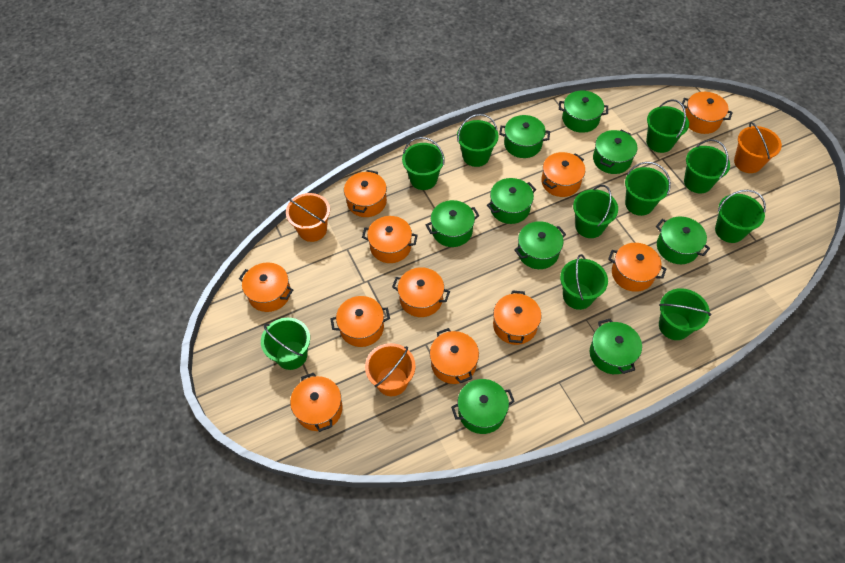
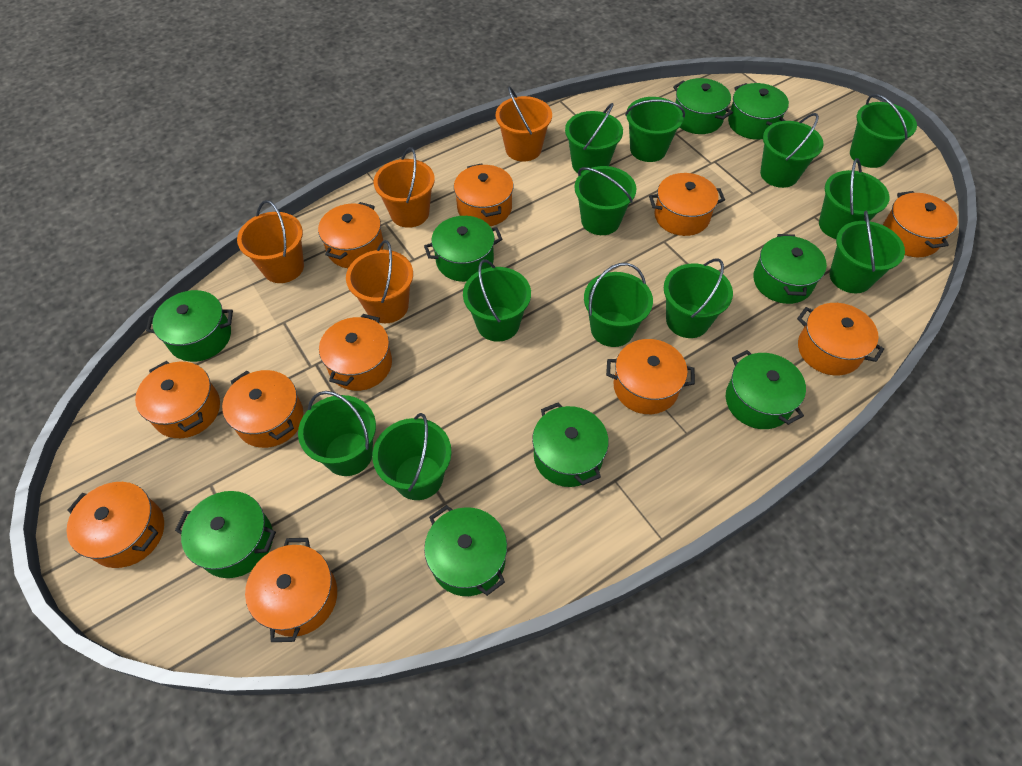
green bucket: [261,318,310,370] [402,137,445,190] [457,114,499,167] [560,254,608,310] [573,185,618,238] [625,162,671,216] [646,99,689,153] [659,288,711,340] [684,139,730,193] [715,190,766,243] = 10 -> [298,391,376,476] [372,413,452,500] [463,259,531,342] [565,103,623,173] [574,166,636,235] [584,263,653,347] [625,97,685,162] [664,258,733,338] [760,113,823,188] [819,158,890,239] [830,211,905,293] [850,94,917,168] = 12
orange bucket: [286,193,330,242] [365,343,416,396] [734,122,782,173] = 3 -> [237,200,304,283] [346,240,413,323] [374,147,435,228] [496,87,552,162] = 4

